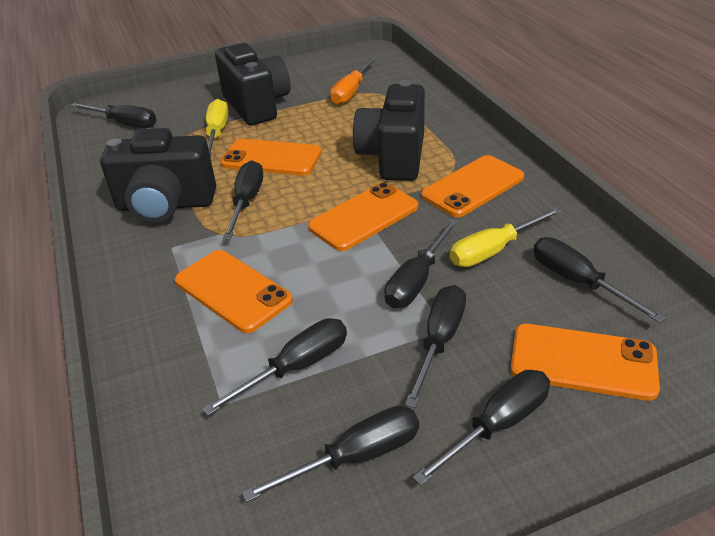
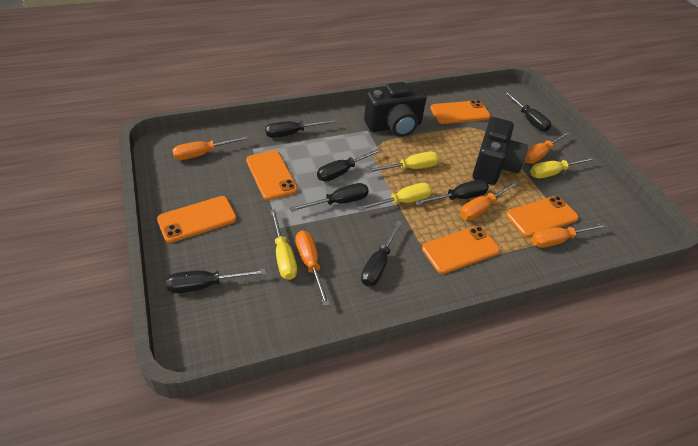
black camera: [100,128,216,223] [215,43,291,125] [353,80,425,181] = 3 -> [364,82,426,137] [473,117,528,185] = 2
black screwdriver: [70,103,156,128] [202,318,347,416] [223,160,263,239] [242,406,419,502] [384,219,458,308] [405,285,466,408] [413,370,550,486] [533,237,666,323] = 8 -> [166,269,266,293] [265,119,336,138] [290,183,369,212] [317,148,382,182] [361,221,402,286] [415,180,489,205] [504,91,551,132] = 7
orange screwdriver: [330,57,377,105] = 1 -> [172,136,250,160] [295,230,330,306] [460,181,518,220] [525,131,570,164] [531,223,607,248] = 5
yellow screwdriver: [206,99,229,158] [450,207,562,267] = 2 -> [270,209,297,280] [357,183,433,211] [367,152,440,173] [530,157,595,178] = 4

